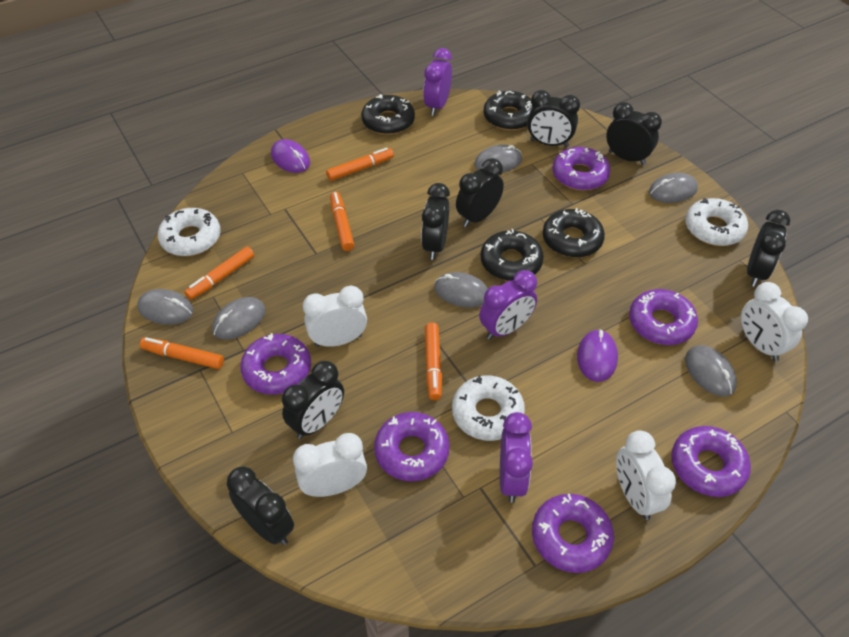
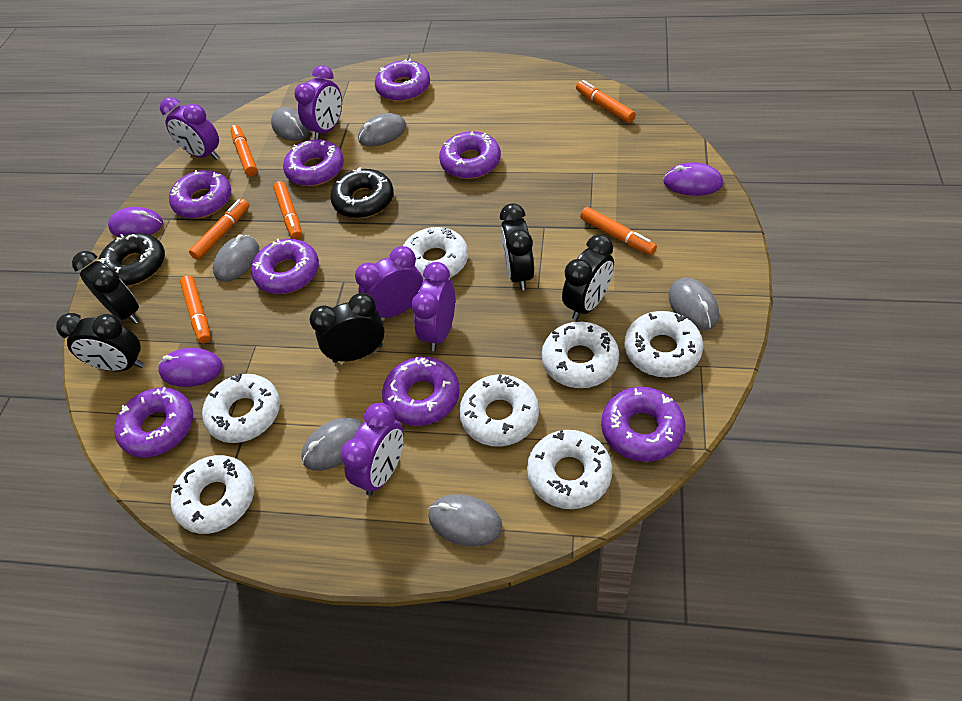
black clock: [227,466,294,545] [282,361,344,439] [421,183,450,260] [456,158,504,227] [527,90,580,147] [606,102,662,165] [747,210,790,287] = 7 -> [56,313,144,372] [72,251,139,324] [310,293,385,363] [500,203,534,290] [562,234,614,320] = 5
black donut: [361,94,415,135] [481,229,544,281] [483,91,533,130] [543,208,605,258] = 4 -> [98,233,165,286] [330,167,394,218] = 2
orange marker: [140,337,224,369] [184,247,254,300] [326,148,394,181] [330,192,354,251] [425,322,442,400] = 5 -> [180,275,211,344] [189,199,250,260] [230,125,257,176] [273,181,302,240] [576,80,636,123] [580,207,657,255] = 6
purple clock: [423,48,452,116] [479,270,537,340] [500,412,533,503] = 3 -> [160,97,219,160] [295,65,342,139] [340,403,404,496] [355,246,423,318] [411,262,455,351] = 5
purple donut: [240,333,311,395] [374,412,450,481] [532,494,614,573] [553,147,610,191] [629,289,698,345] [671,426,751,497] = 6 -> [114,387,193,458] [169,170,231,218] [251,239,319,294] [283,139,344,186] [375,59,430,102] [382,357,460,426] [439,131,501,179] [601,387,685,462] = 8
purple mouse: [271,139,310,173] [577,329,618,382] = 2 -> [108,207,163,237] [158,348,223,387] [663,163,723,196] = 3
white clock: [293,433,367,497] [303,286,367,347] [616,431,676,520] [741,282,808,361] = 4 -> none = 0
white donut: [158,208,221,256] [452,375,525,441] [685,198,748,246] = 3 -> [171,455,254,534] [202,373,280,443] [403,227,468,281] [459,374,539,447] [527,430,612,509] [542,321,619,388] [624,311,703,377] = 7

